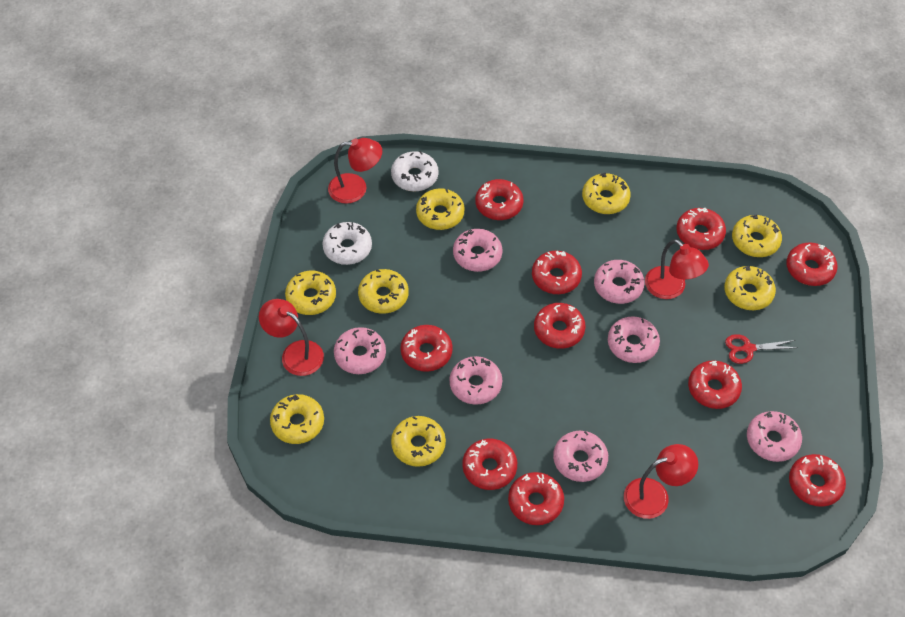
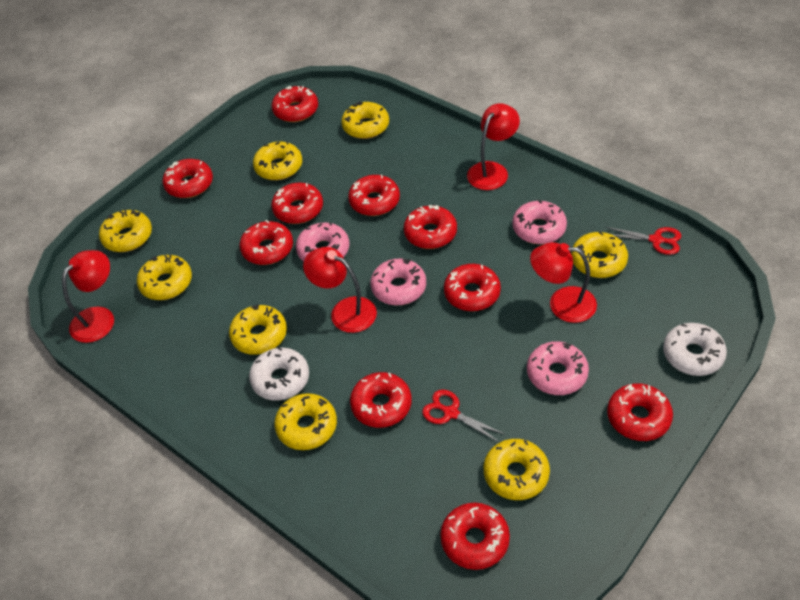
pink donut: [334,327,386,374] [449,356,502,405] [453,229,502,272] [553,431,608,482] [594,260,645,304] [608,316,660,363] [747,411,802,462] = 7 -> [296,222,349,262] [370,258,426,306] [512,200,567,244] [527,341,589,395] = 4
red scissors: [725,334,797,364] = 1 -> [422,390,504,443] [606,227,681,255] = 2

